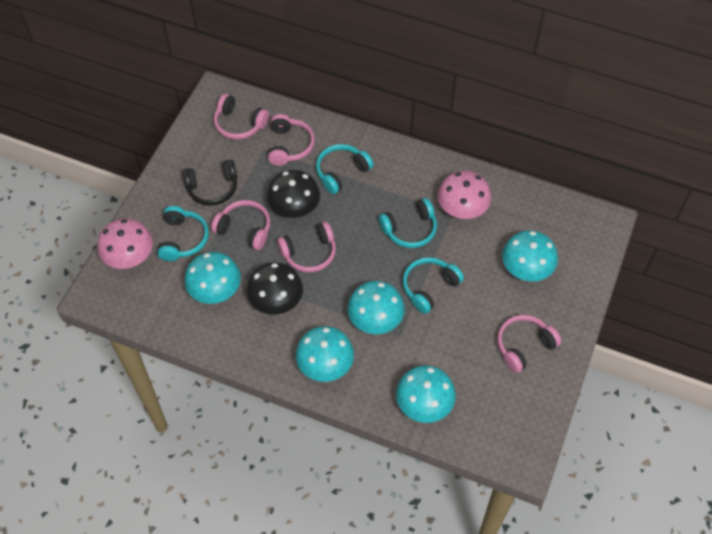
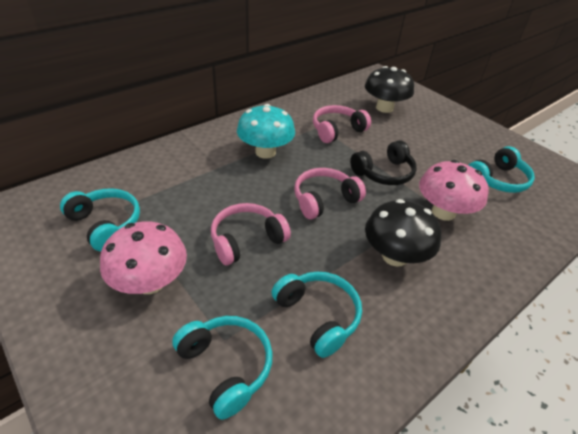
pink headphones: [211,200,270,250] [214,94,269,140] [268,114,315,166] [277,222,336,272] [498,315,561,373] = 5 -> [211,203,291,265] [294,168,366,219] [313,105,371,143] = 3
turquoise mushroom: [184,252,241,304] [296,326,354,382] [347,281,405,334] [396,365,456,423] [502,230,558,281] = 5 -> [237,104,295,159] = 1

